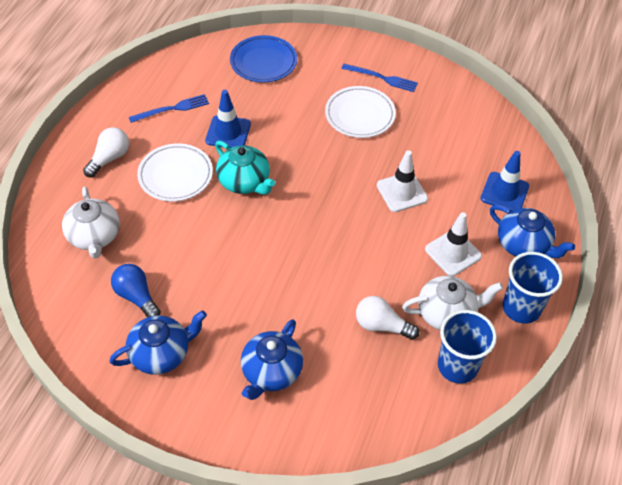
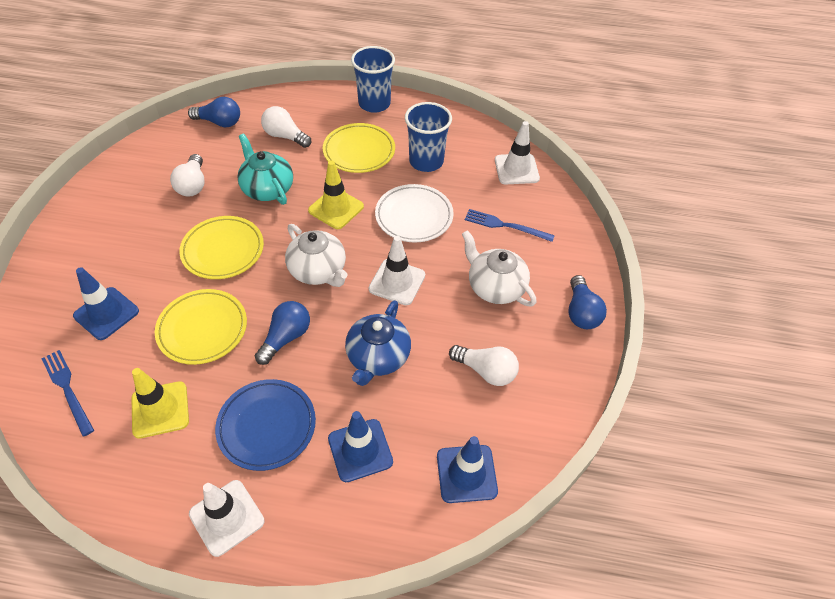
blue light bulb: [111,264,161,317] = 1 -> [188,97,240,127] [255,301,310,365] [568,275,607,329] = 3
blue teapot: [109,310,207,375] [241,319,303,400] [490,205,575,258] = 3 -> [345,300,411,386] = 1
blue traffic cone: [205,90,251,148] [481,151,529,211] = 2 -> [73,267,139,340] [328,411,393,482] [437,436,498,503] = 3
white light bulb: [83,127,129,177] [356,296,419,340] = 2 -> [170,154,205,197] [261,106,311,148] [449,345,519,386] = 3
white plate: [137,143,213,202] [325,86,396,138] = 2 -> [375,184,454,242] = 1
white traffic cone: [377,150,428,212] [425,212,482,276] = 2 -> [189,480,264,557] [369,236,425,305] [495,121,540,184] = 3
yellow plate: none = 0 -> [155,289,247,365] [179,216,264,279] [323,123,395,173] = 3
yellow traffic cone: none = 0 -> [131,368,189,439] [308,160,364,229] = 2

